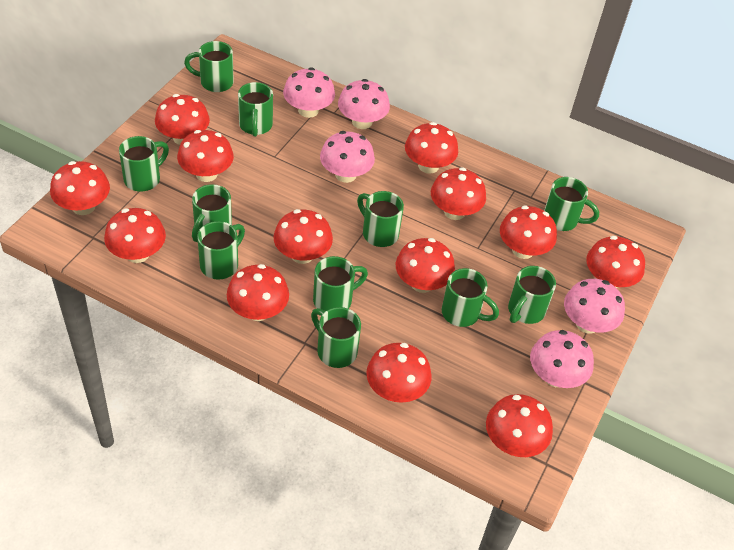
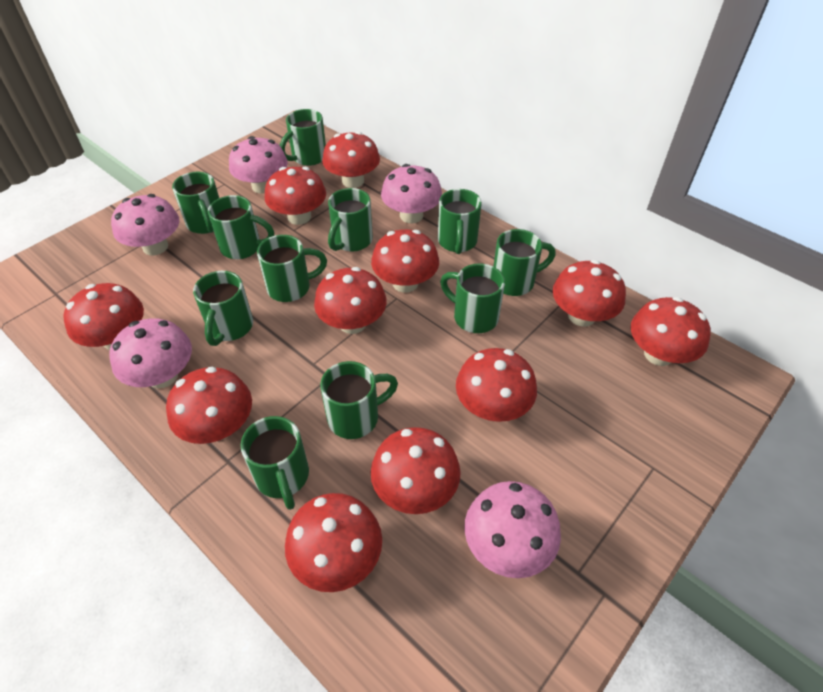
red mushroom: [50,161,110,215] [104,208,166,263] [155,94,210,145] [177,130,234,182] [227,264,289,321] [274,209,333,264] [366,343,432,403] [396,238,455,293] [405,122,458,174] [431,168,486,220] [486,394,553,457] [500,205,557,259] [586,236,645,288] = 13 -> [63,283,144,350] [166,367,252,444] [265,167,326,225] [285,493,382,592] [314,267,387,334] [322,131,380,188] [371,229,439,293] [371,427,461,514] [456,348,537,422] [553,260,626,327] [631,297,711,366] = 11

